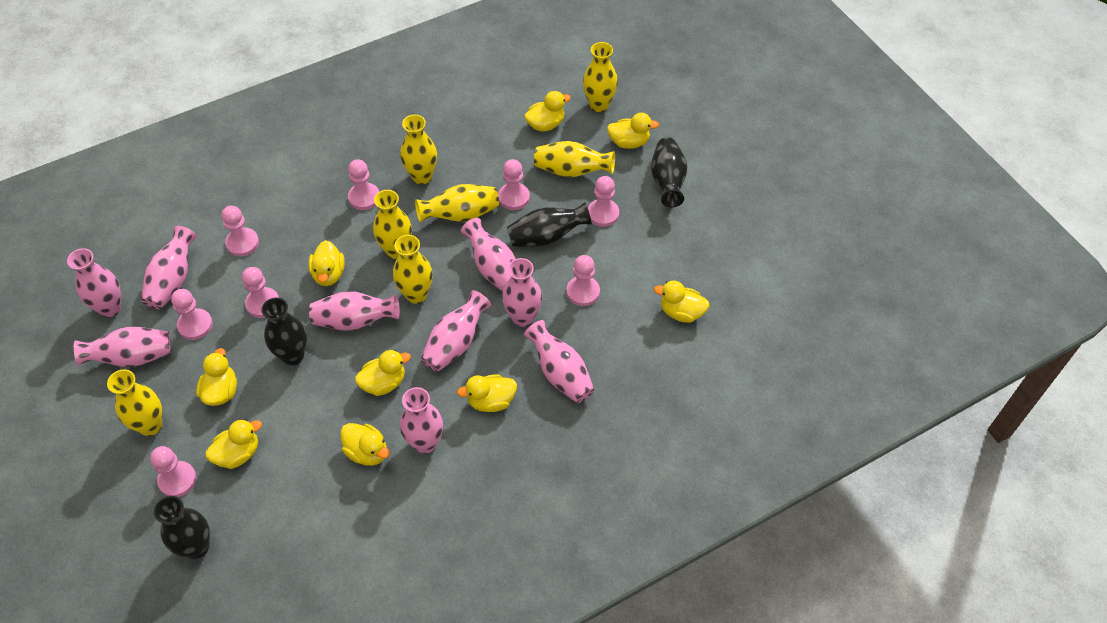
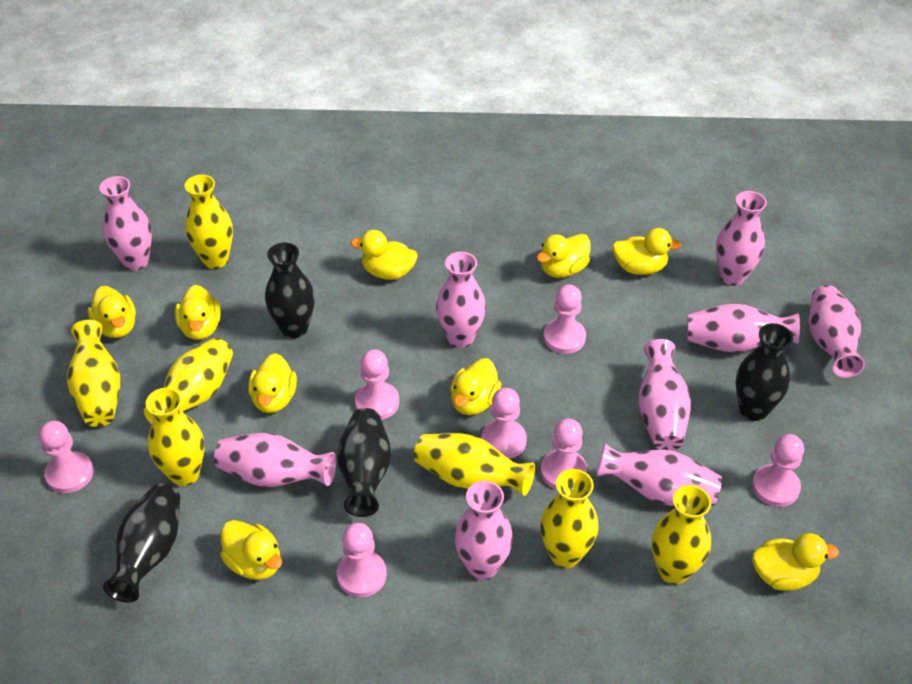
pink pawn: [150,446,196,497] [171,289,213,340] [222,206,259,257] [242,267,279,318] [348,159,379,210] [498,159,530,210] [567,255,600,306] [588,176,619,227] = 8 -> [39,421,94,493] [337,523,387,597] [355,349,399,420] [481,388,527,459] [541,419,587,490] [544,284,586,354] [752,434,804,507] = 7

